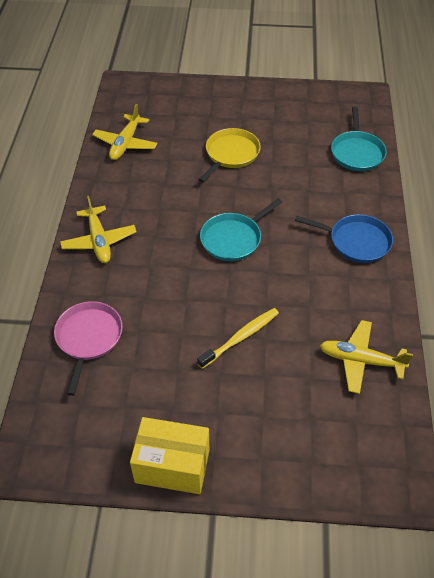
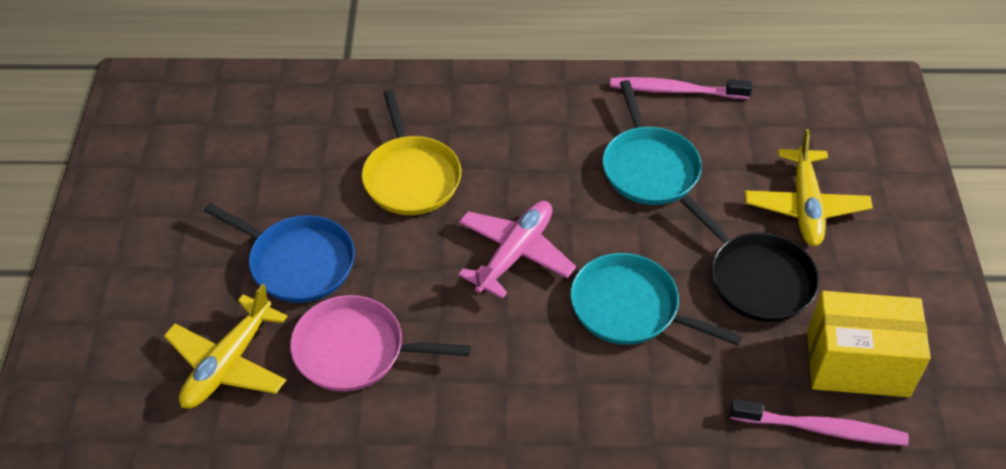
black pan: none = 0 -> [680,195,819,322] = 1
pink plane: none = 0 -> [458,201,576,299] = 1
pink toothbrush: none = 0 -> [610,77,752,99] [730,399,909,446] = 2
yellow plane: [60,196,136,263] [92,104,157,160] [320,320,413,394] = 3 -> [164,284,288,409] [745,129,873,246] = 2
yellow toothbrush: [197,308,279,369] = 1 -> none = 0

